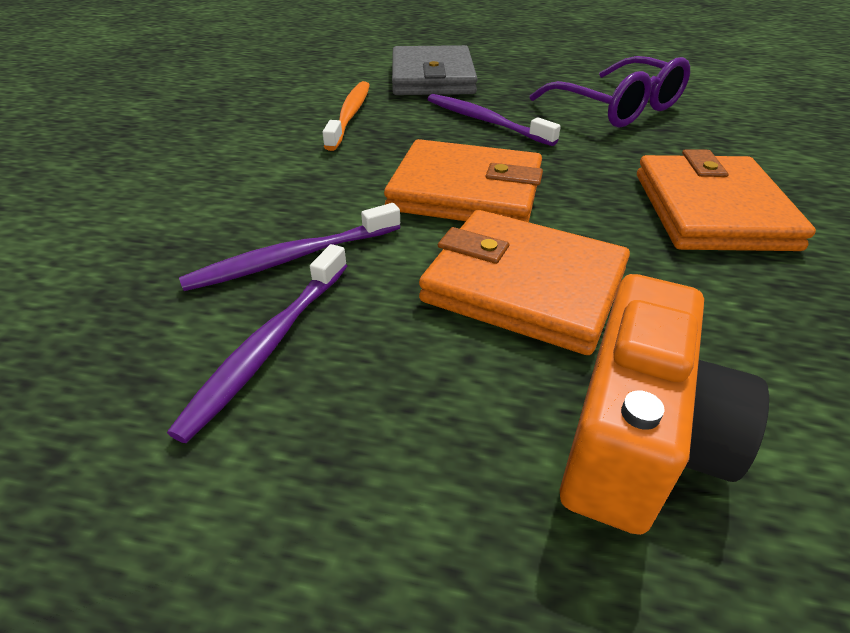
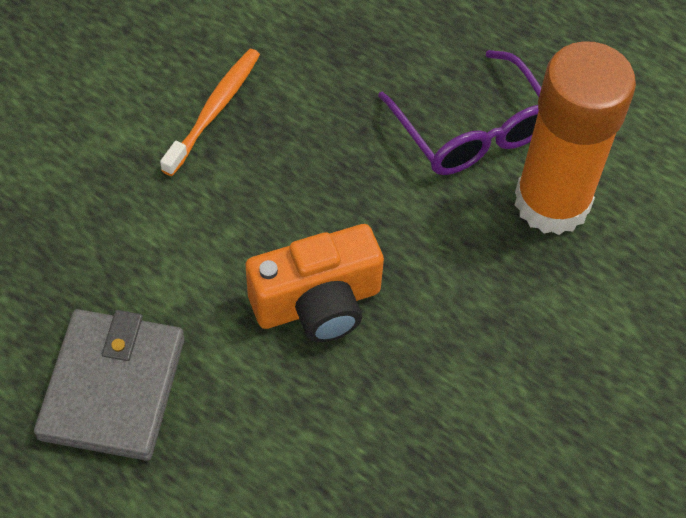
orange glue stick: none = 0 -> [515,41,636,235] = 1
orange wallet: [384,139,543,222] [419,210,630,355] [637,149,816,251] = 3 -> none = 0
purple toothbrush: [167,244,347,443] [179,203,400,291] [427,94,561,146] = 3 -> none = 0

